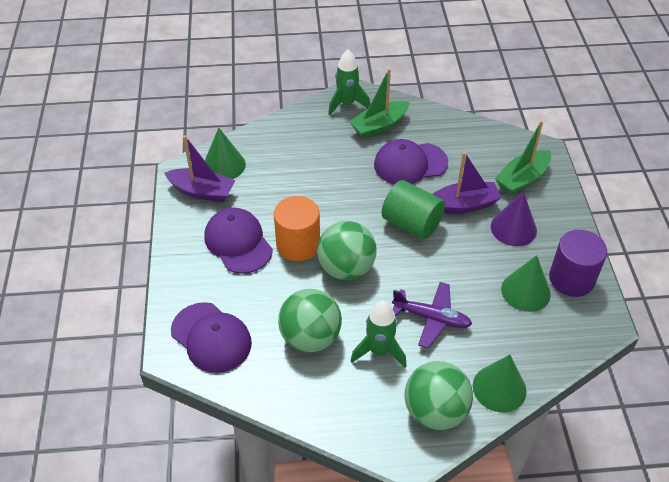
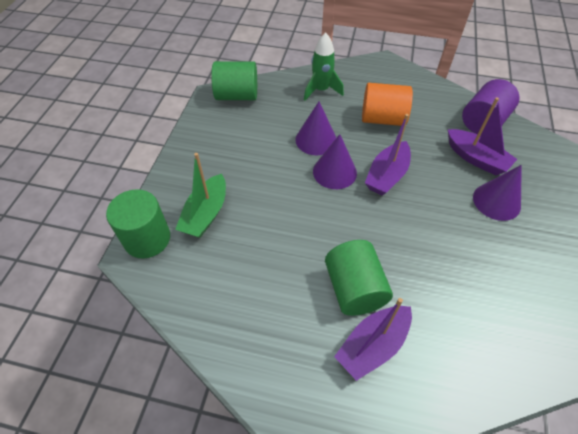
green ball: [278,289,342,353] [317,221,377,280] [405,361,473,430] = 3 -> none = 0
green boat: [349,68,410,139] [495,121,551,195] = 2 -> [175,153,226,238] = 1
green cone: [205,128,246,179] [473,354,527,412] [501,255,551,312] = 3 -> none = 0
green cylinder: [381,180,445,240] = 1 -> [106,189,170,259] [211,61,257,100] [325,240,393,316] = 3
green rocket: [328,50,370,115] [351,300,407,368] = 2 -> [304,33,344,101] = 1
purple boat: [164,135,235,202] [432,152,501,214] = 2 -> [334,298,412,381] [365,114,411,196] [448,97,517,175] = 3
purple cap: [171,302,252,373] [204,208,273,274] [374,139,448,184] = 3 -> none = 0
purple cone: [491,191,537,246] = 1 -> [295,102,336,156] [313,134,357,189] [473,165,522,221] = 3
purple plane: [392,282,472,348] = 1 -> none = 0

